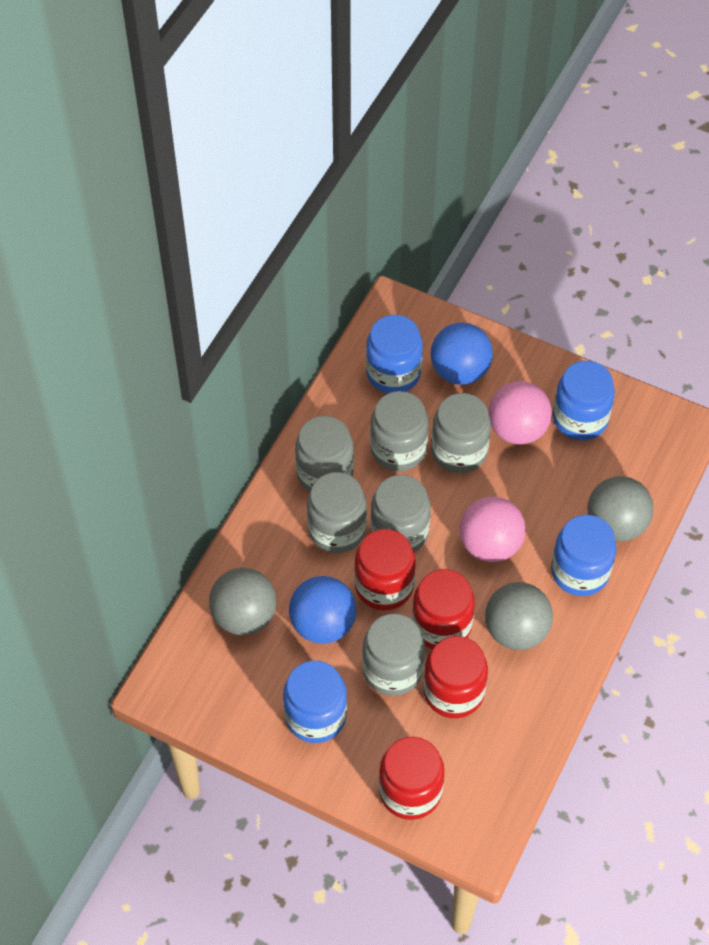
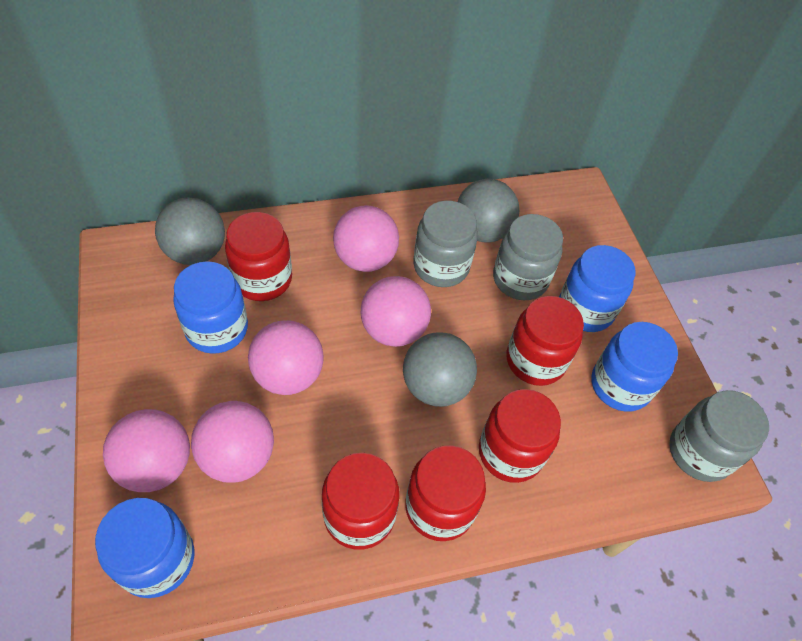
blue ball: [289,576,357,644] [431,323,493,385] = 2 -> none = 0
grey jar: [295,416,354,492] [307,472,367,553] [362,614,425,696] [370,391,429,471] [371,475,431,552] [431,393,491,473] = 6 -> [413,201,478,287] [493,214,563,300] [669,390,769,482] = 3
pink ball: [459,496,525,562] [488,381,552,445] = 2 -> [103,409,190,492] [191,401,274,483] [248,320,324,395] [333,206,399,272] [361,276,431,347] = 5
red jar: [354,529,416,611] [379,737,445,820] [412,569,475,649] [424,636,488,718] = 4 -> [225,212,292,301] [322,453,400,550] [405,445,486,541] [479,389,561,483] [506,296,584,386] = 5

